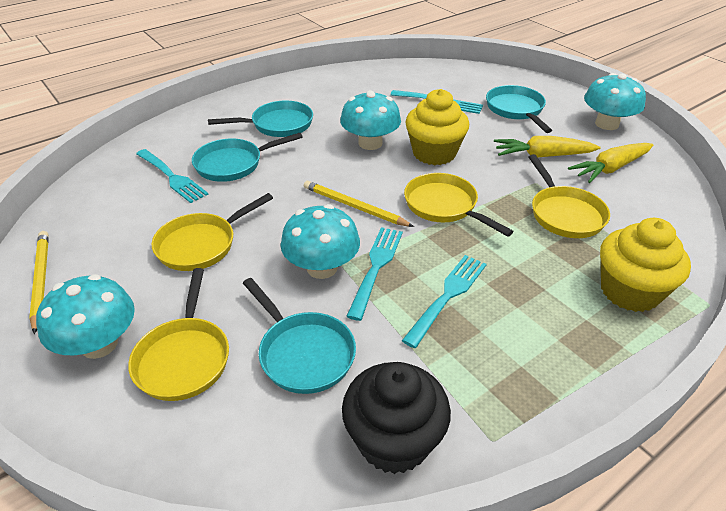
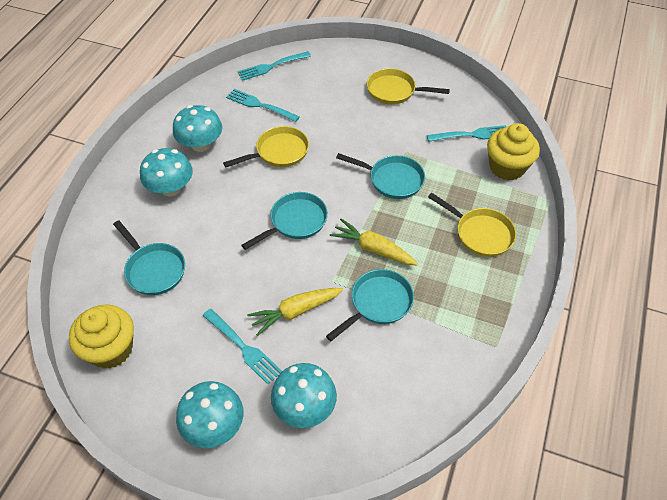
black cupcake: [342,362,451,474] = 1 -> none = 0
yellow pan: [128,268,229,401] [152,193,273,271] [404,173,514,237] [529,154,610,238] = 4 -> [223,126,309,167] [367,68,450,105] [428,193,516,257] = 3
yellow pencil: [29,231,49,334] [304,181,414,227] = 2 -> none = 0

